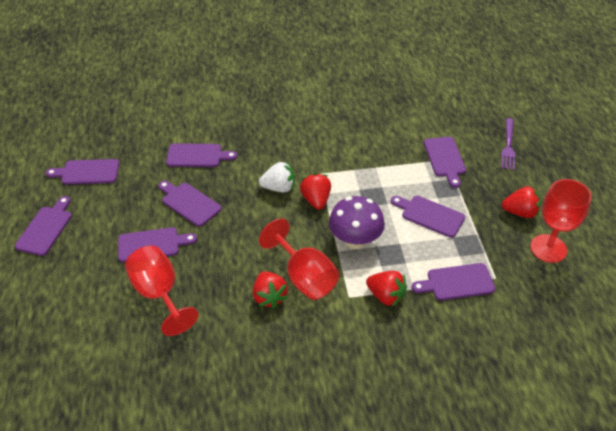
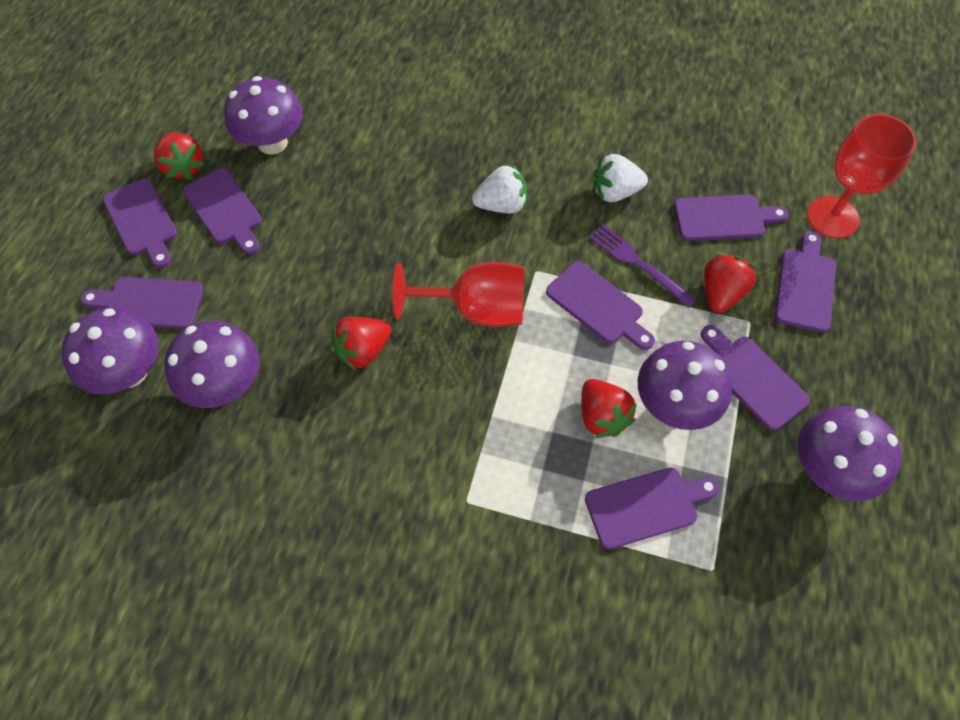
purple mushroom: [329,196,385,249] = 1 -> [61,308,159,394] [164,321,260,408] [224,76,303,155] [638,341,732,430] [798,406,901,501] = 5
red goblet: [125,245,199,336] [259,218,339,300] [530,179,592,263] = 3 -> [392,262,524,327] [807,114,916,238] = 2
white strawberry: [259,162,295,192] = 1 -> [472,164,527,214] [593,154,648,202] = 2

